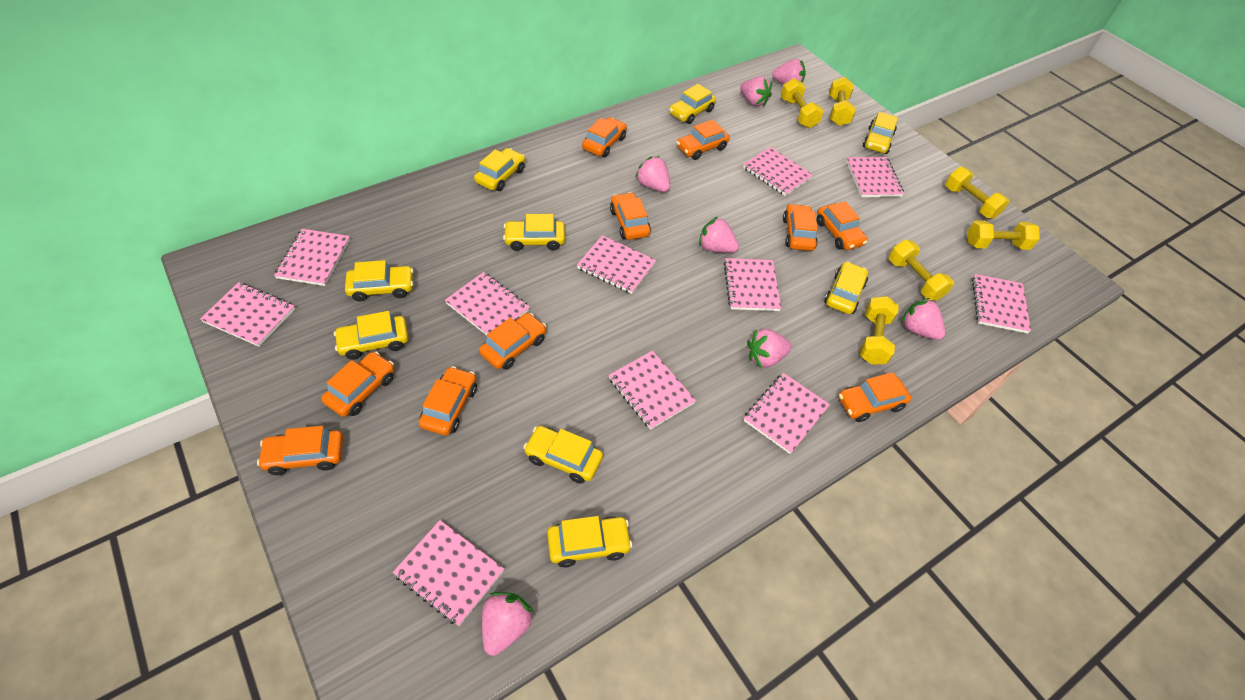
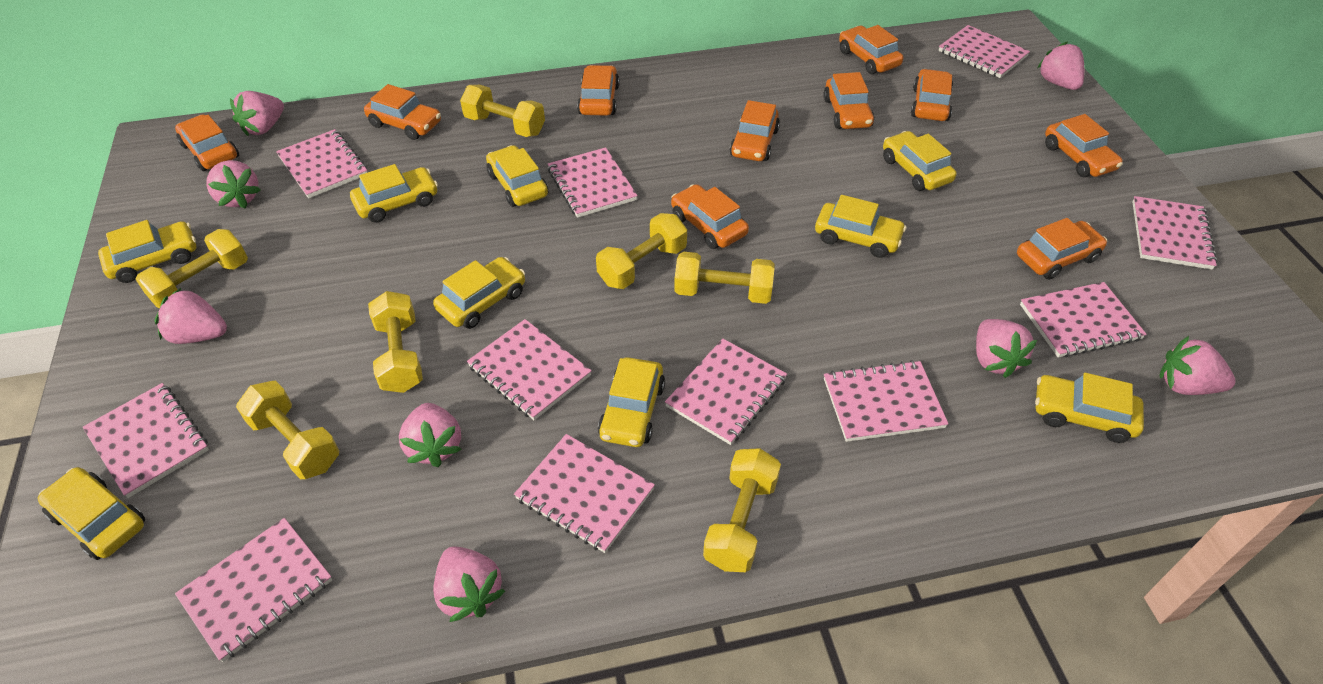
pink strawberry: [482,592,534,656] [635,156,670,192] [699,217,739,253] [740,76,772,107] [747,329,792,368] [772,59,806,85] [901,298,945,340] = 7 -> [155,288,227,344] [206,160,261,208] [230,91,284,136] [399,403,462,467] [433,546,505,622] [976,319,1037,378] [1037,41,1084,90] [1160,336,1235,395] = 8
yellow dumbbell: [781,78,824,128] [829,77,856,126] [860,296,899,365] [889,240,954,301] [945,167,1009,219] [968,220,1040,250] = 6 -> [136,229,248,308] [236,381,339,479] [368,291,423,393] [460,85,545,137] [596,213,687,289] [674,251,775,304] [703,448,781,572] = 7

